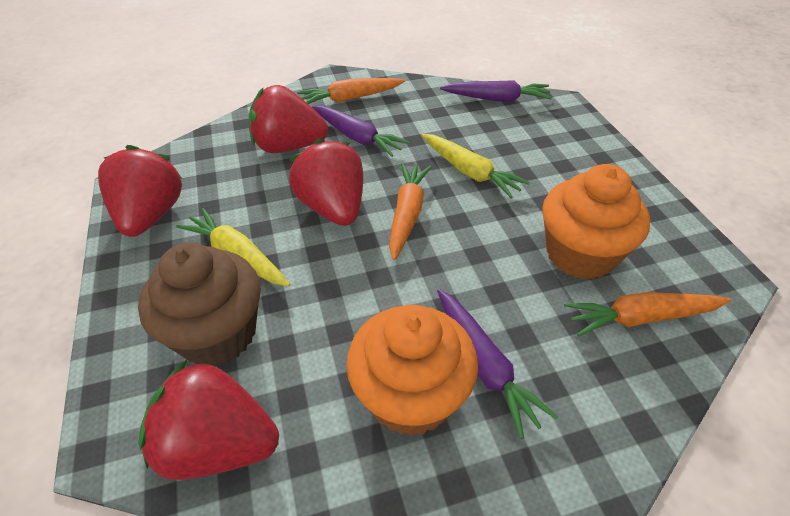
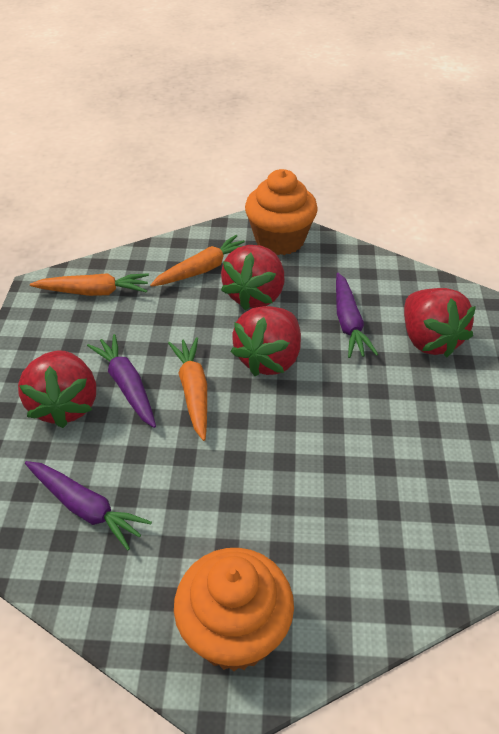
brown cupcake: [138,242,261,366] = 1 -> none = 0
yellow carrot: [176,208,291,286] [421,134,530,198] = 2 -> none = 0

